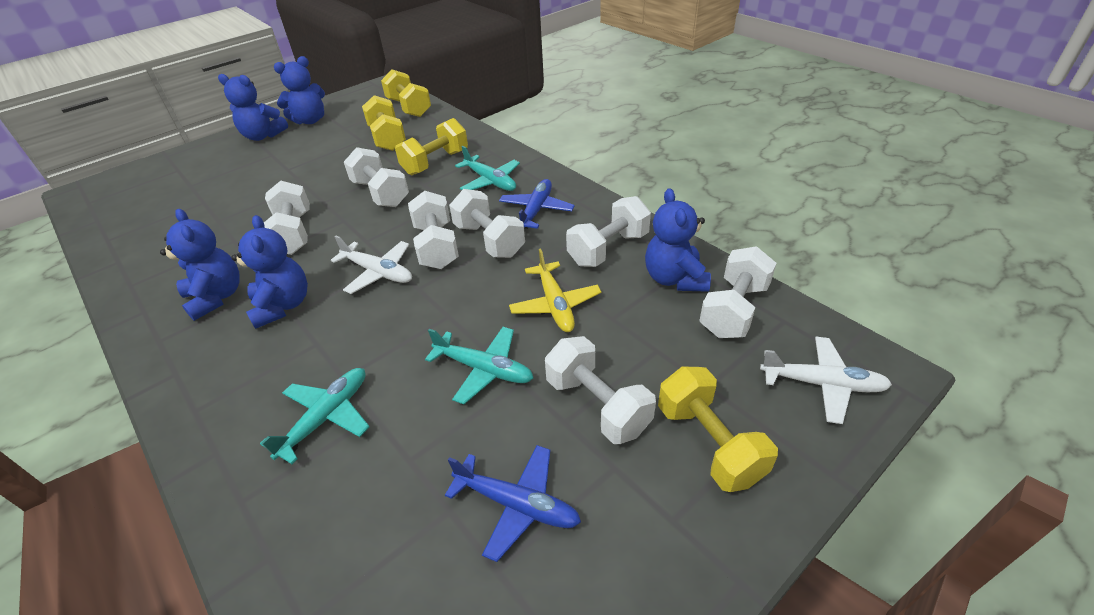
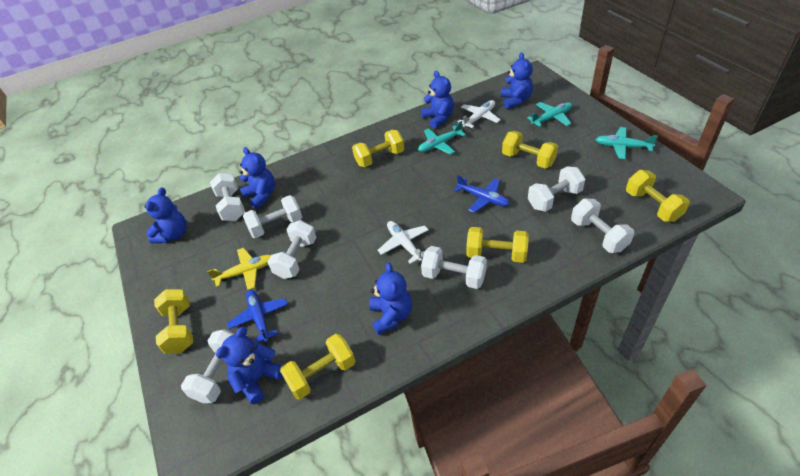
blue teddy bear: [160,209,240,321] [218,74,288,141] [231,215,308,329] [274,56,325,124] [645,188,711,292] = 5 -> [145,187,187,243] [216,327,283,405] [240,147,275,209] [369,262,412,335] [421,71,454,129] [501,52,533,109] = 6
yellow dumbbell: [362,95,406,151] [381,69,431,117] [395,118,468,175] [658,366,778,492] = 4 -> [154,289,193,354] [280,334,355,399] [352,130,404,167] [466,227,529,263] [502,131,558,168] [626,170,690,222] = 6

